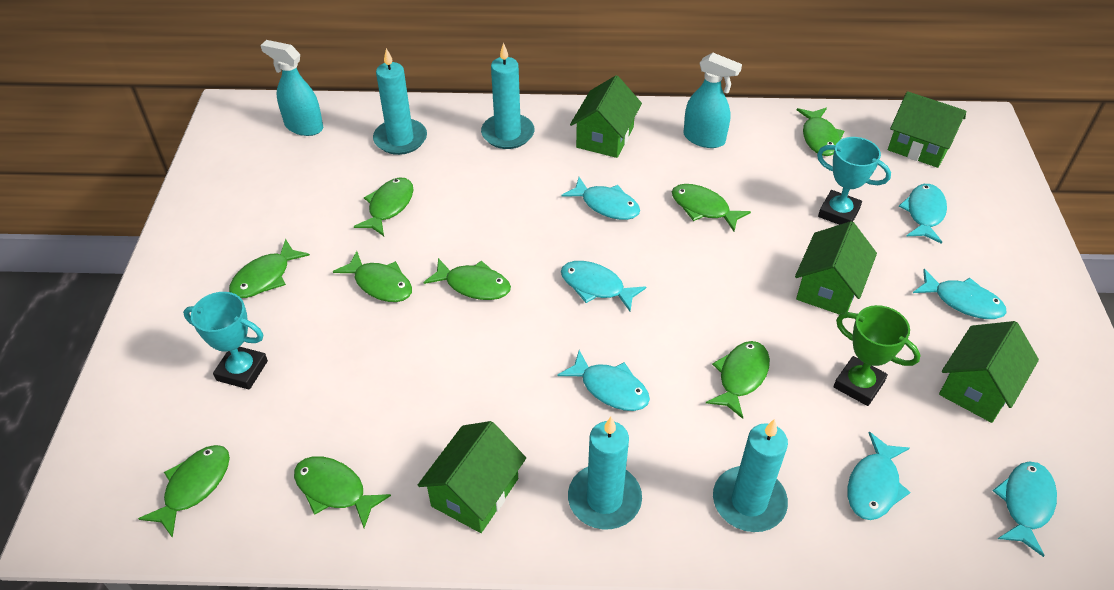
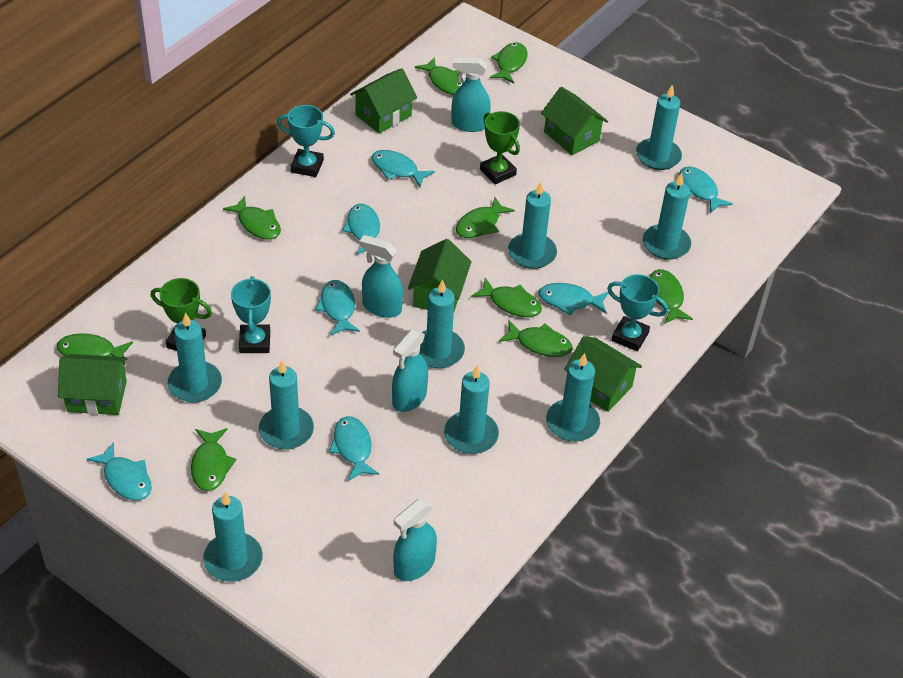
green trophy: [833,305,920,406] = 1 -> [151,278,212,351] [480,111,520,184] = 2
turquoise candle: [373,48,427,155] [481,43,534,149] [568,417,642,529] [713,419,788,532] = 4 -> [168,313,222,403] [203,492,263,582] [259,360,314,450] [419,279,465,368] [444,365,499,454] [508,182,557,269] [546,353,600,442] [636,84,682,170] [643,173,691,260] = 9
turquoise spray bottle: [260,40,323,136] [684,53,742,148] = 2 -> [359,235,403,318] [392,329,428,412] [394,499,437,581] [451,58,491,132] = 4
turquoise trophy: [183,292,268,389] [817,137,891,225] = 2 -> [231,276,271,353] [277,105,335,177] [607,274,668,351] = 3

